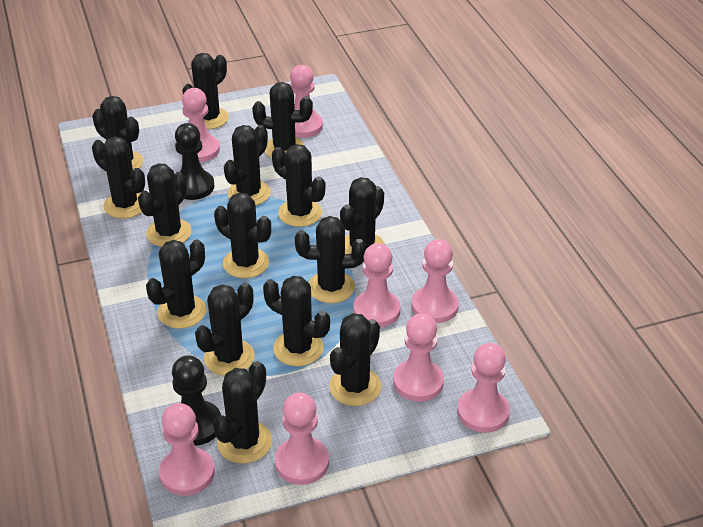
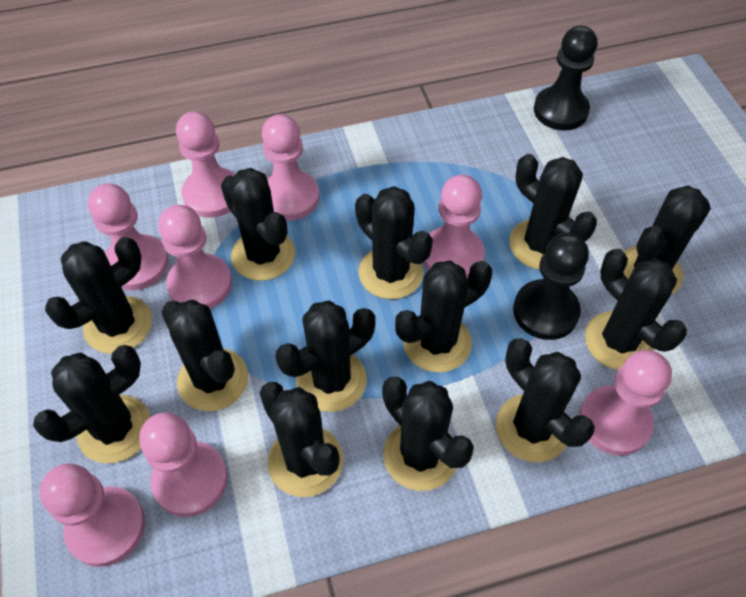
black cactus: [92,96,143,170] [92,136,145,219] [138,163,191,247] [146,240,206,329] [182,53,229,129] [195,283,255,376] [213,361,272,464] [214,193,271,278] [224,125,271,205] [252,82,313,158] [263,276,330,366] [272,144,326,227] [295,216,366,303] [329,313,381,406] [340,177,385,262] = 15 -> [33,345,151,463] [45,237,152,354] [161,300,248,411] [221,168,295,281] [260,382,343,497] [275,300,375,412] [355,186,433,299] [382,377,474,491] [395,261,492,373] [496,338,595,462] [509,154,597,269] [585,249,687,370] [623,186,711,295] = 13

